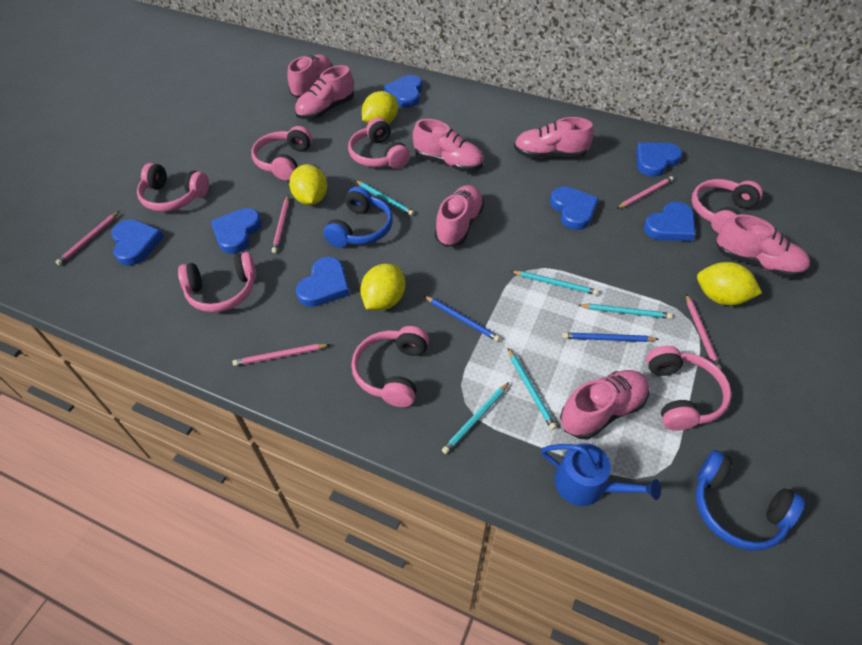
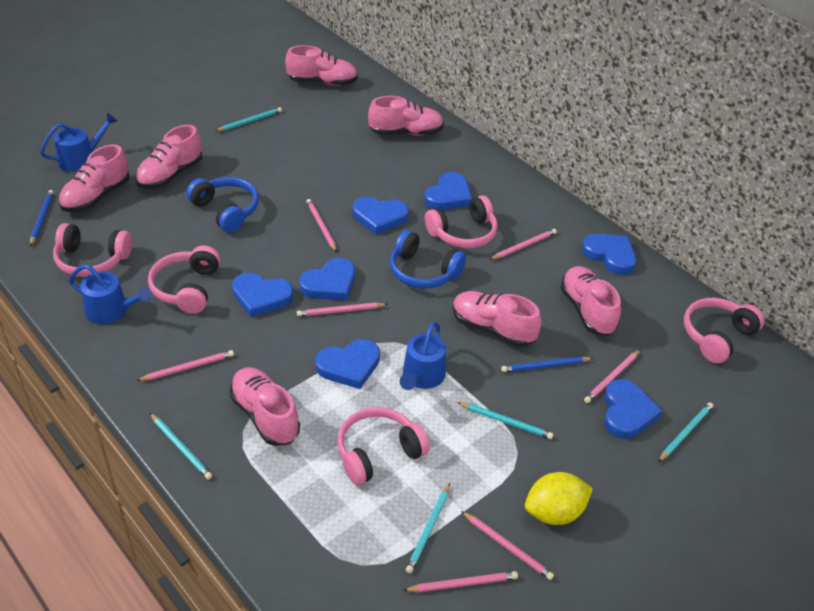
blue watering can: [541,443,661,506] = 1 -> [40,113,117,172] [68,264,152,324] [400,322,446,390] = 3
pink headphones: [137,163,209,212] [178,252,256,312] [251,126,312,180] [348,118,410,169] [351,326,429,407] [646,346,732,431] [692,179,763,234] = 7 -> [53,223,132,277] [148,245,220,314] [337,407,430,485] [425,195,498,248] [684,298,765,363] = 5
pink pencil: [56,211,120,265] [232,344,330,366] [272,195,289,253] [617,176,673,209] [686,294,721,370] = 5 -> [137,350,234,381] [297,302,387,316] [306,199,337,252] [403,571,518,592] [461,511,554,580] [489,229,557,260] [584,349,641,403] = 7
yellow lemon: [289,164,327,205] [360,264,405,310] [362,91,398,124] [697,262,762,306] = 4 -> [525,472,593,525] = 1

